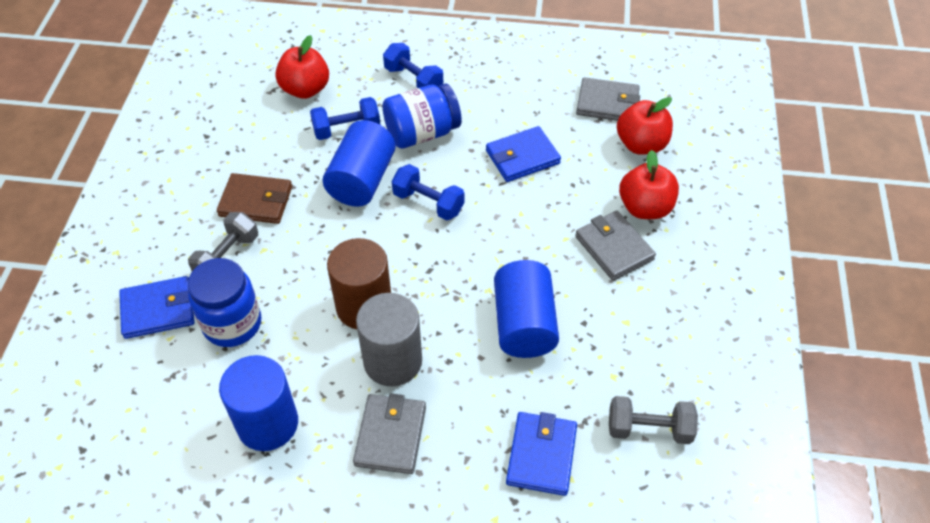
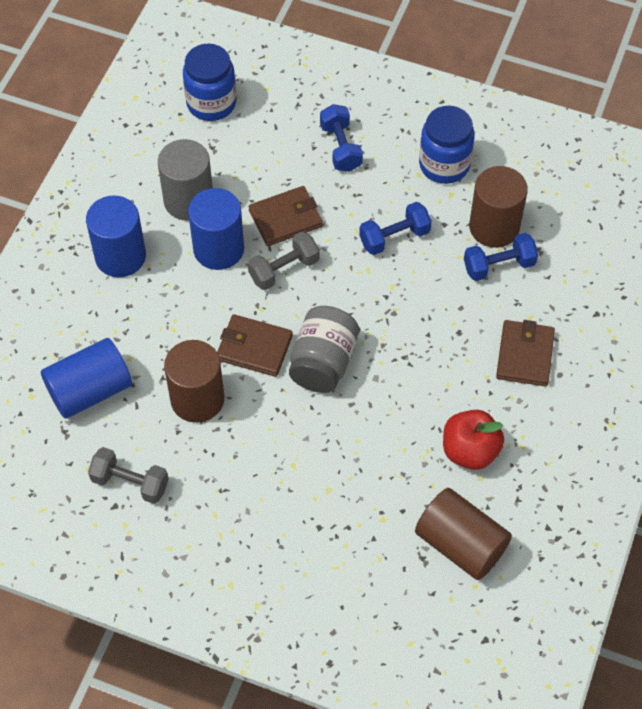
blue wallet: [119,276,195,339] [486,126,561,182] [506,412,577,496] = 3 -> none = 0
brown cylinder: [327,238,391,329] = 1 -> [164,340,225,423] [415,488,512,580] [469,166,528,248] = 3
brown wallet: [217,173,292,224] = 1 -> [217,314,293,377] [249,186,323,246] [496,320,555,387] = 3
grey jar: none = 0 -> [289,306,359,393] = 1
grey wallet: [353,393,426,474] [575,211,656,281] [576,77,640,121] = 3 -> none = 0
red apple: [275,35,329,99] [617,97,673,155] [619,150,679,219] = 3 -> [443,410,504,470] = 1

